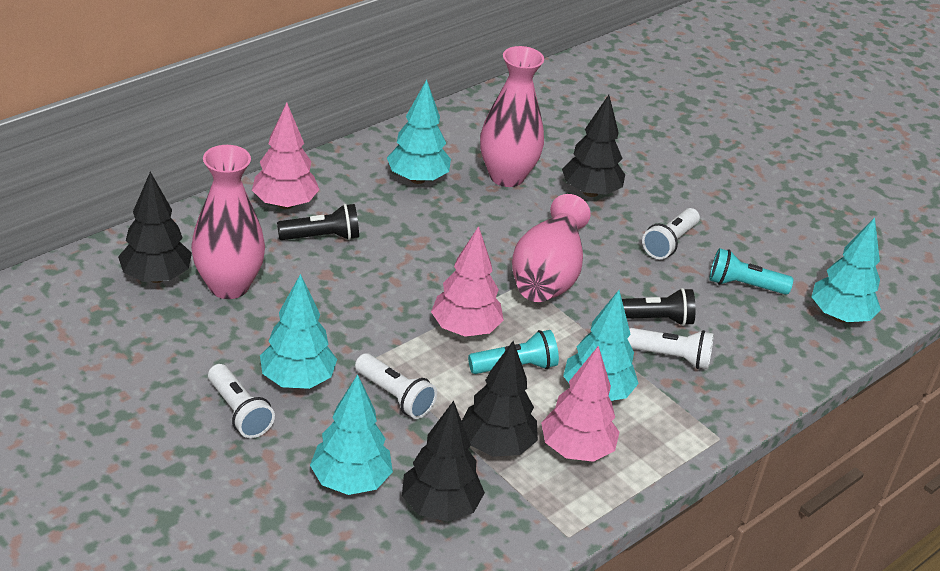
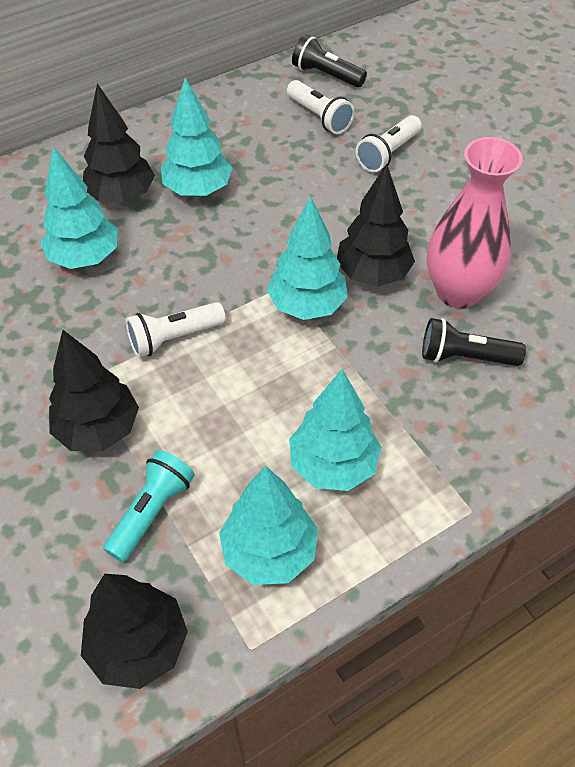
pink tree: [252,103,320,209] [431,226,504,337] [541,346,619,462] = 3 -> none = 0
pink vase: [191,145,265,299] [480,46,544,187] [512,194,591,302] = 3 -> [427,137,523,309] = 1
turquoise flashlight: [468,330,559,374] [710,248,793,295] = 2 -> [103,450,195,562] = 1
white flashlight: [208,364,275,438] [355,353,437,419] [627,328,714,369] [642,208,700,259] = 4 -> [126,302,226,358] [287,80,355,134] [356,115,422,172] = 3

